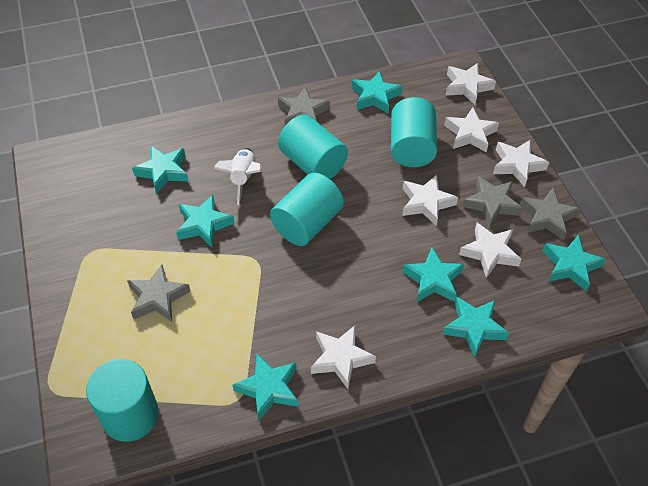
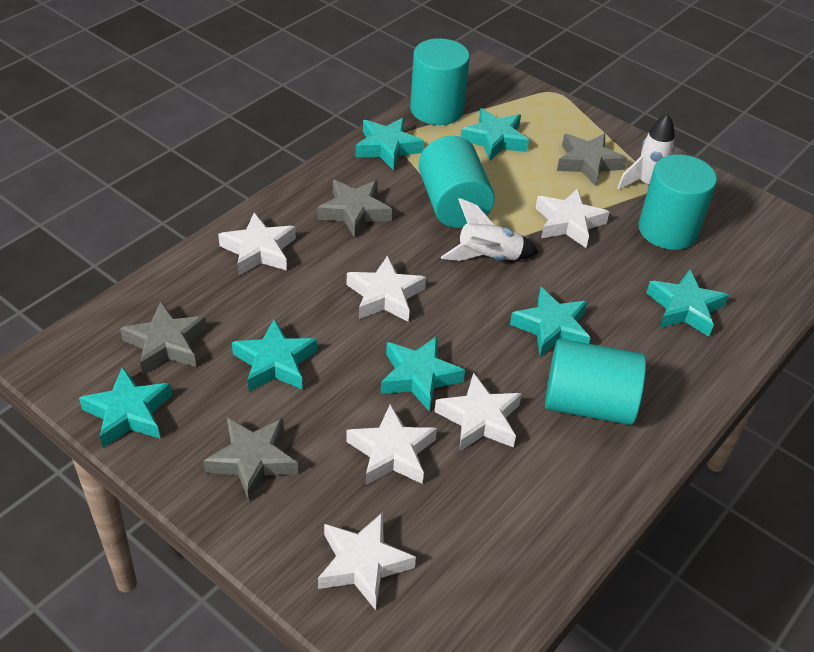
white rocket: [213,148,261,205] = 1 -> [441,198,539,261] [617,114,675,190] = 2

